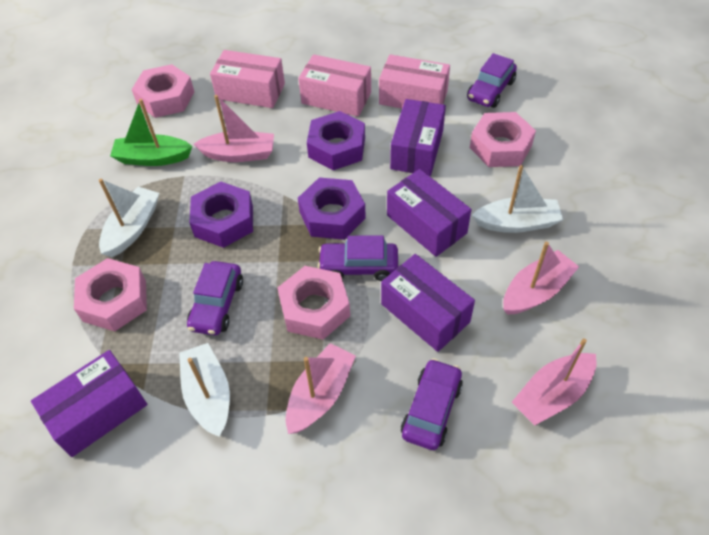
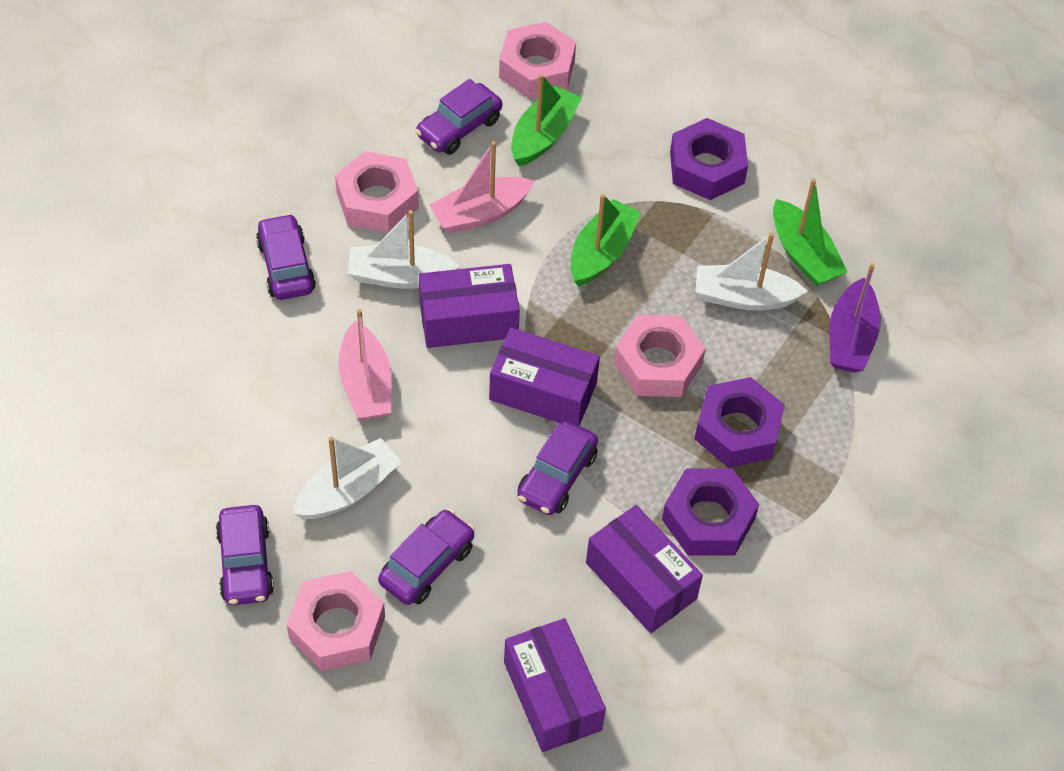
green boat: [110,99,193,166] = 1 -> [511,74,582,166] [570,194,641,286] [773,179,848,286] = 3
pink boat: [194,95,274,162] [286,343,356,434] [503,242,579,315] [512,338,596,426] = 4 -> [338,309,392,420] [430,141,534,233] = 2
pink box: [210,50,285,108] [298,54,371,117] [379,54,450,108] = 3 -> none = 0
purple boat: none = 0 -> [829,263,881,373] = 1
purple car: [187,261,243,335] [318,236,398,281] [401,358,463,450] [467,53,517,108] = 4 -> [216,505,274,605] [256,213,316,300] [378,509,475,605] [415,79,502,155] [517,421,598,515] = 5

